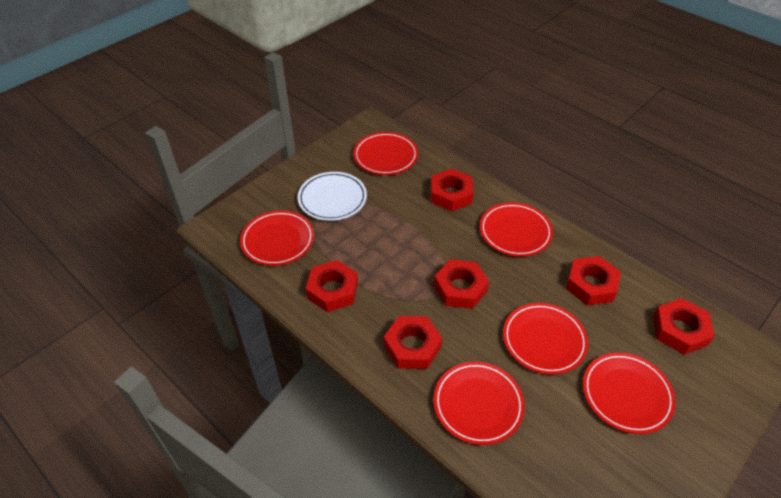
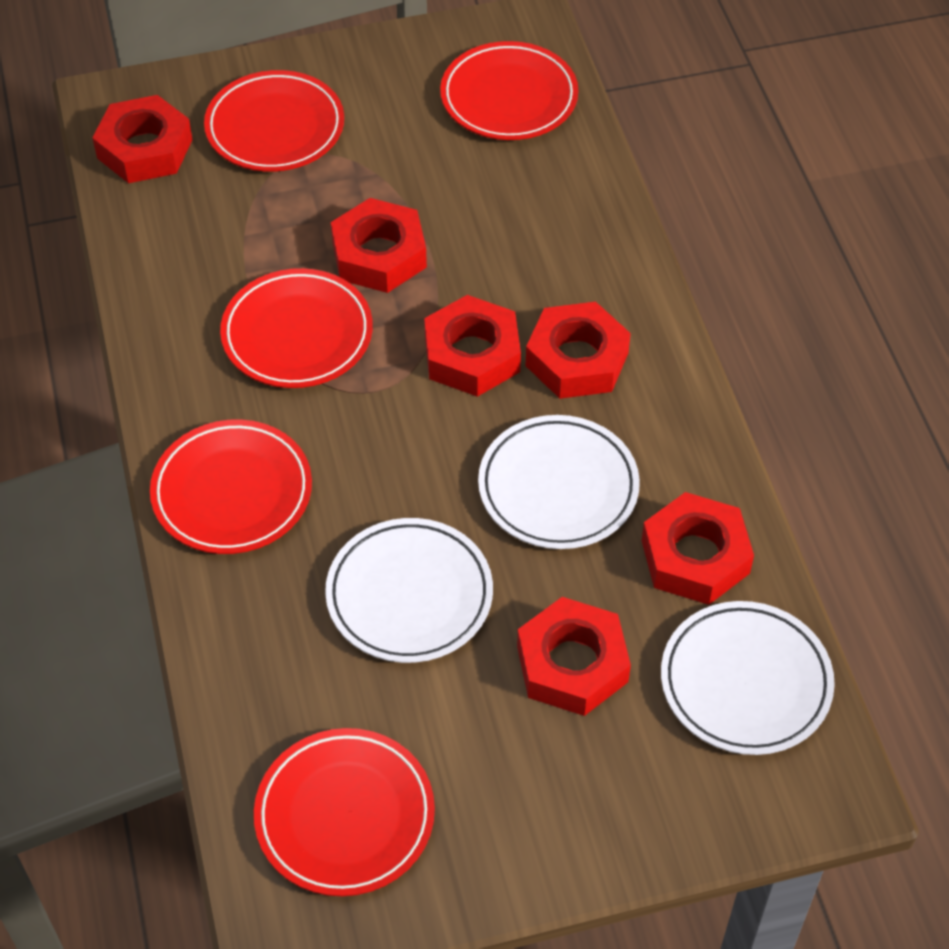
red plate: [240,210,314,266] [353,132,418,175] [433,361,525,445] [480,202,553,257] [503,303,588,375] [583,352,676,434] = 6 -> [150,419,312,554] [204,70,344,172] [220,268,373,388] [254,728,435,896] [440,41,579,140] = 5
white plate: [297,172,367,221] = 1 -> [325,518,493,663] [478,415,640,549] [661,601,835,755] = 3

